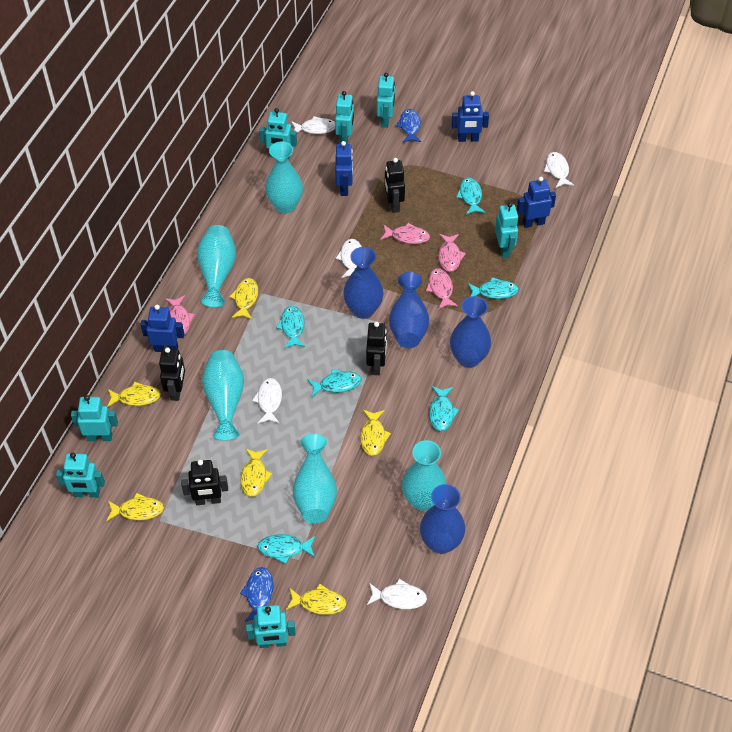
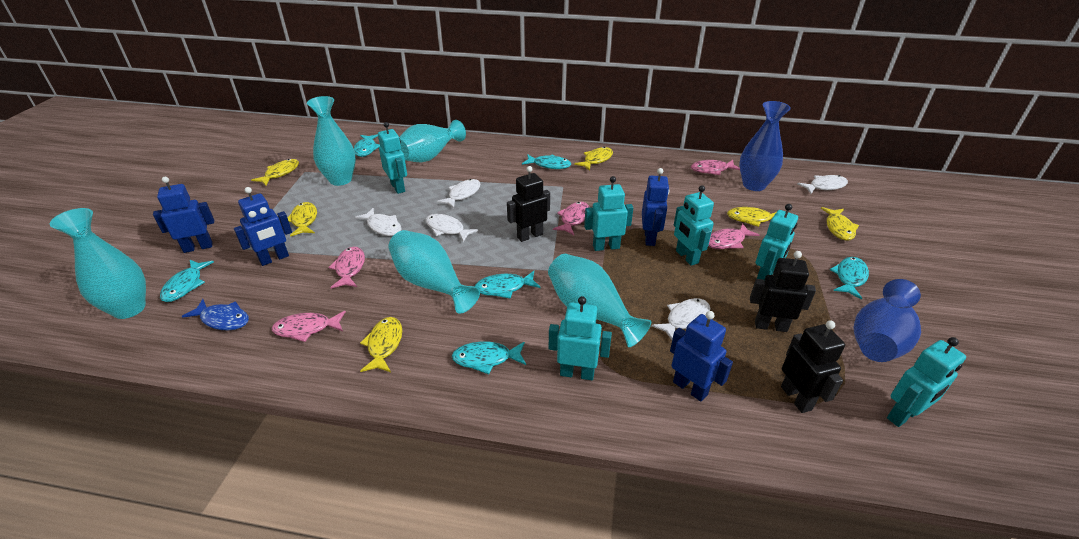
black robot: [159,347,185,401] [181,460,228,505] [366,322,387,375] [385,158,405,213] = 4 -> [507,166,550,242] [750,251,816,332] [781,321,845,413] = 3
blue fish: [240,567,273,622] [396,109,421,142] = 2 -> [182,299,249,331] = 1
blue vase: [343,247,383,319] [389,272,429,348] [420,484,465,554] [450,296,491,368] = 4 -> [739,101,791,191] [854,279,921,362] = 2
pink fish: [165,295,195,335] [380,223,430,244] [426,268,458,310] [438,234,466,272] = 4 -> [271,311,346,342] [328,246,365,289] [553,202,590,235] [691,160,740,175] [708,223,759,249] = 5
turquoise robot: [56,453,105,498] [71,395,118,441] [246,605,296,648] [259,108,297,159] [335,91,354,144] [377,73,395,128] [495,202,519,257] = 7 -> [378,122,407,194] [549,296,612,380] [584,176,633,251] [674,185,714,266] [755,204,798,280] [887,337,966,427] = 6

